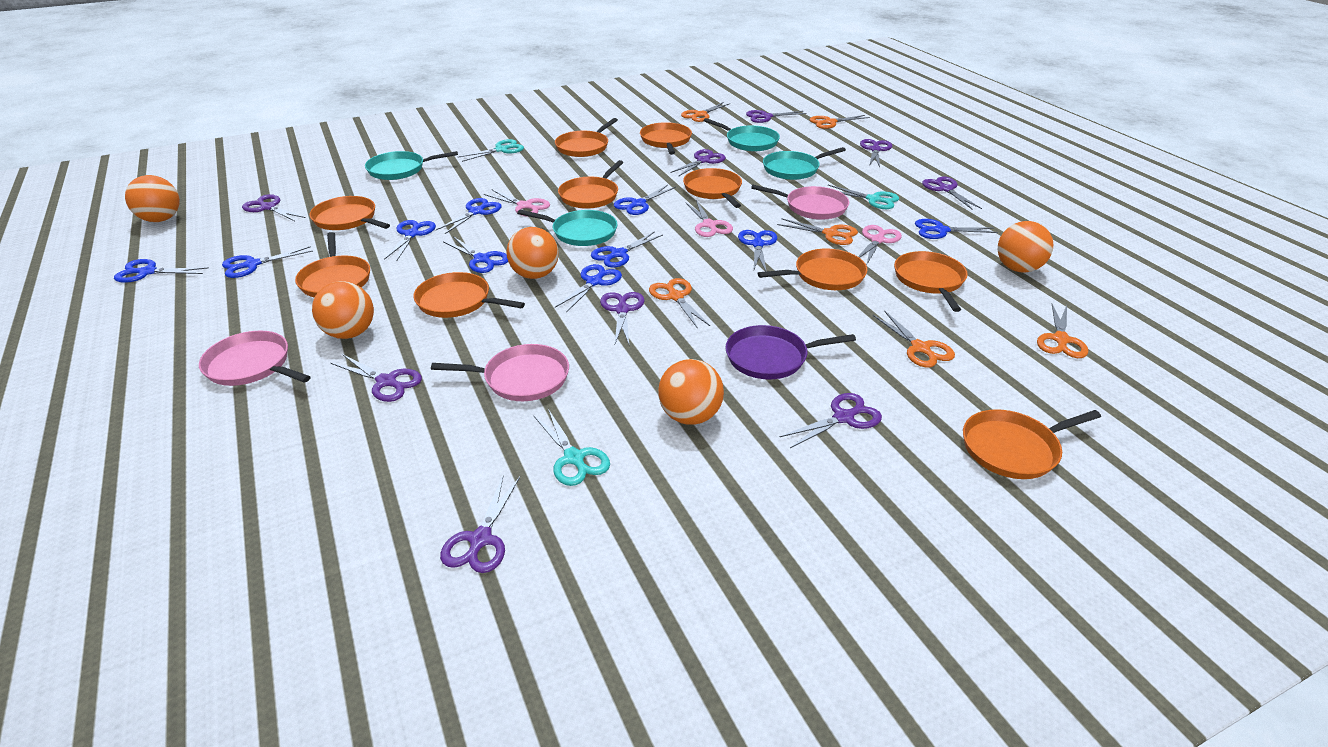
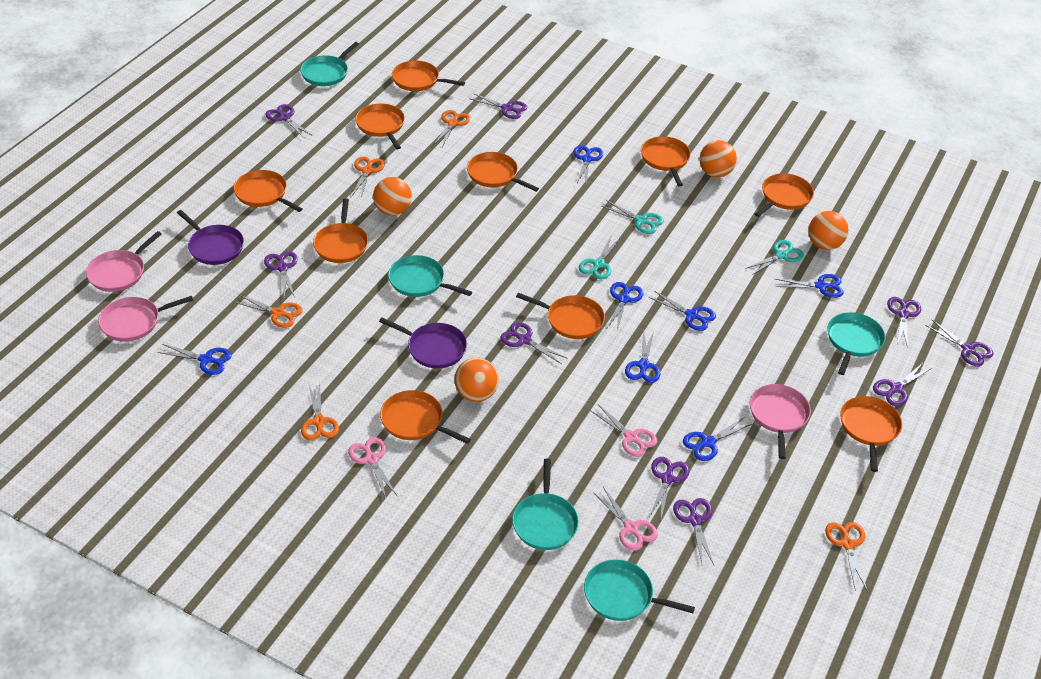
blue scissors: [114,259,209,283] [222,246,313,278] [384,220,436,262] [436,198,502,234] [443,236,508,273] [555,264,622,313] [591,231,663,268] [614,185,676,215] [738,230,777,271] [915,219,998,239] = 10 -> [158,344,232,375] [574,145,603,184] [607,282,643,330] [625,329,661,383] [649,291,716,331] [683,417,752,461] [775,274,844,298] = 7
orange ball: [125,175,180,222] [312,281,374,339] [506,227,559,279] [658,359,724,425] [998,221,1054,273] = 5 -> [373,177,412,216] [454,358,499,402] [700,140,737,177] [808,211,848,250] = 4
orange scissors: [649,278,710,329] [681,102,729,122] [777,218,858,245] [810,115,870,129] [873,310,955,368] [1037,304,1088,358] = 6 -> [233,294,303,328] [301,382,339,441] [352,156,385,198] [434,110,470,147] [825,522,868,592] = 5
purple pan: [725,325,856,380] = 1 -> [177,210,244,265] [379,318,467,369] = 2
turquoise pan: [365,151,458,180] [517,210,618,246] [703,118,780,151] [763,147,846,180] = 4 -> [300,42,359,86] [388,255,472,297] [512,459,579,550] [584,559,695,621] [828,312,886,375] = 5

